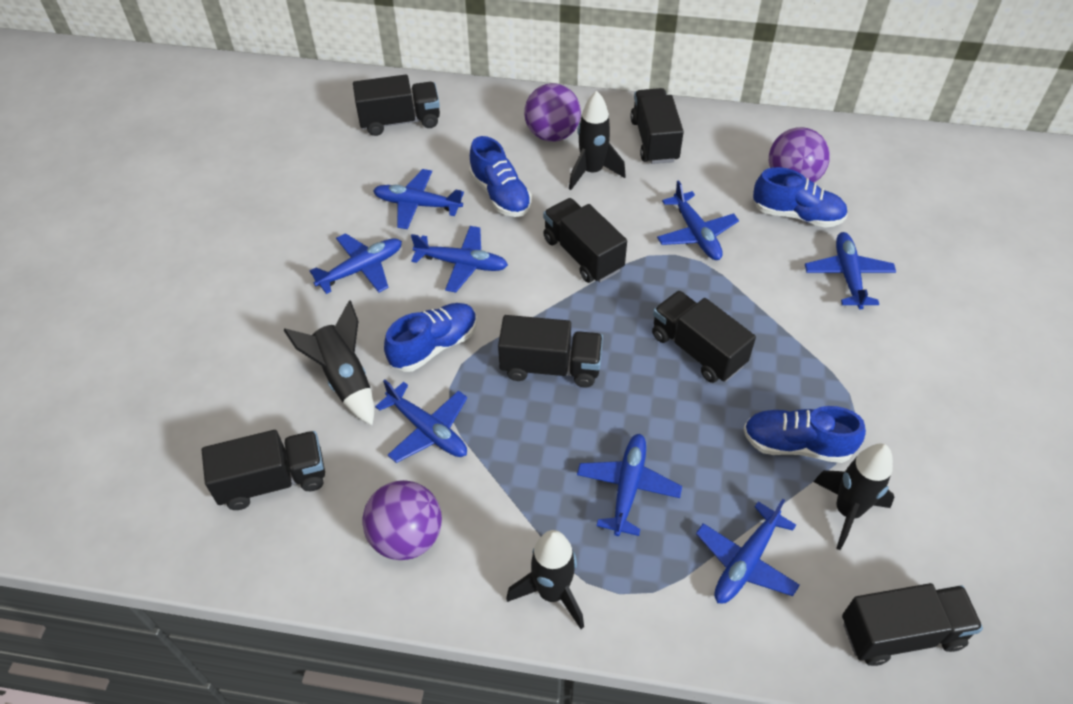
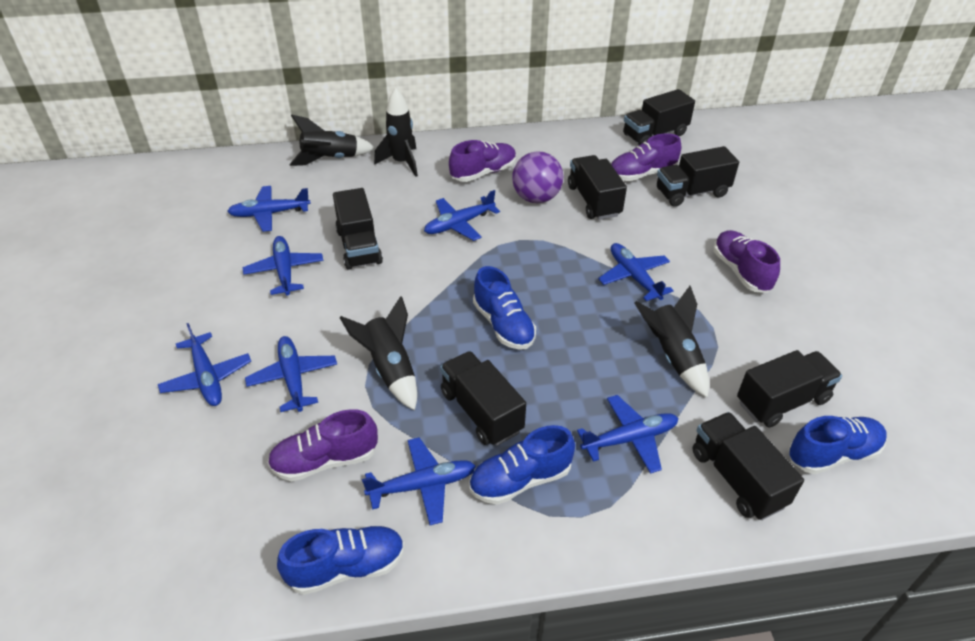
purple ball: [362,480,442,560] [524,83,581,142] [769,127,830,183] = 3 -> [512,151,563,203] = 1
purple shoe: none = 0 -> [267,409,378,481] [449,140,516,182] [611,133,681,181] [713,230,780,293] = 4

